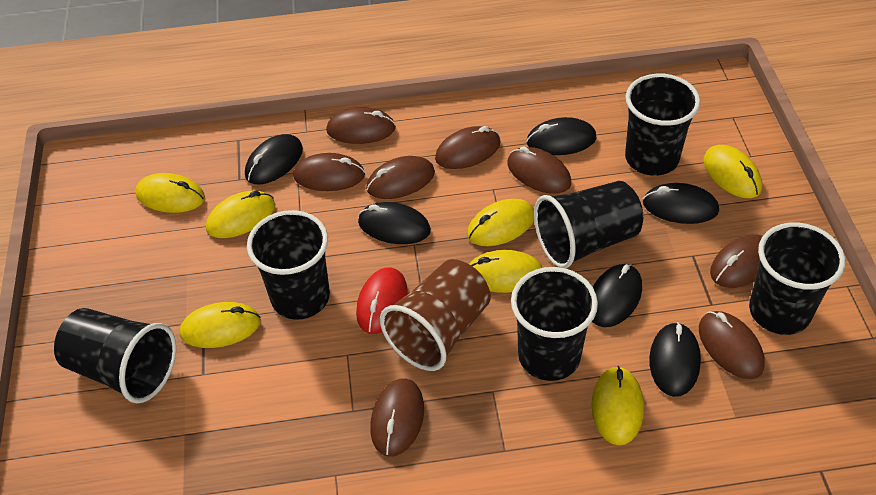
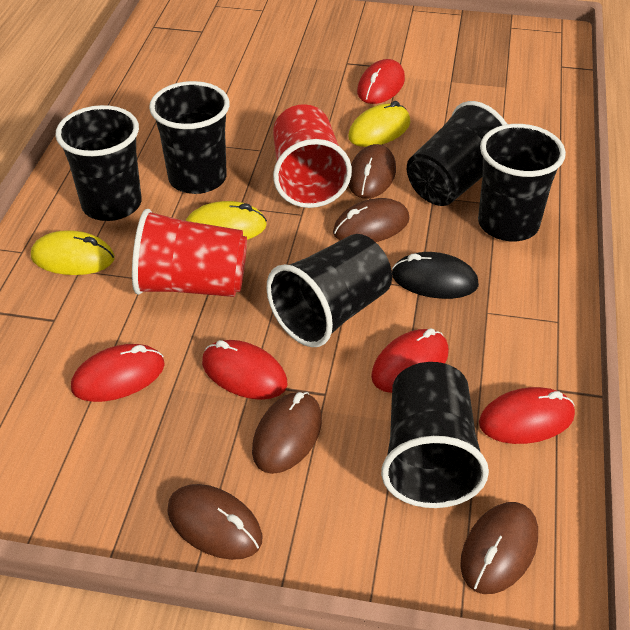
black mouse: [245,134,303,184] [358,202,431,244] [526,117,596,155] [592,264,642,327] [643,183,719,224] [649,322,701,397] = 6 -> [392,252,479,299] = 1
brown cup: [380,259,491,371] = 1 -> none = 0
brown mouse: [293,153,365,191] [326,107,396,144] [366,156,435,199] [370,378,424,457] [435,126,500,169] [507,146,571,194] [699,311,765,379] [710,235,763,288] = 8 -> [167,484,262,560] [252,392,322,474] [333,198,409,242] [348,144,396,199] [460,502,538,594] = 5
red cup: none = 0 -> [132,209,247,297] [273,104,352,208] = 2
red mouse: [356,267,408,334] = 1 -> [71,344,165,402] [202,340,288,400] [357,59,405,104] [371,328,449,393] [479,387,575,444] = 5
yellow mouse: [135,173,205,213] [180,302,261,348] [206,191,275,238] [467,199,534,246] [469,250,542,293] [592,366,644,445] [704,145,762,198] = 7 -> [31,230,115,275] [186,201,267,240] [348,101,410,147] = 3

